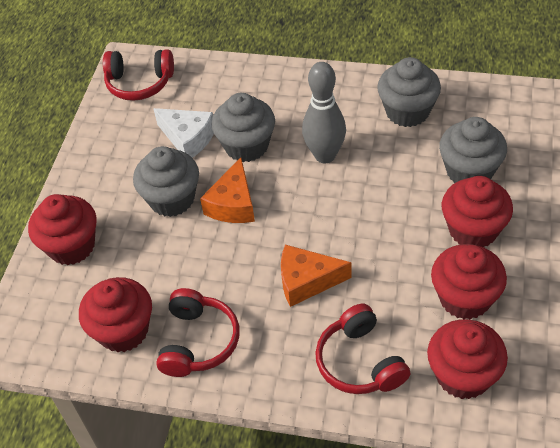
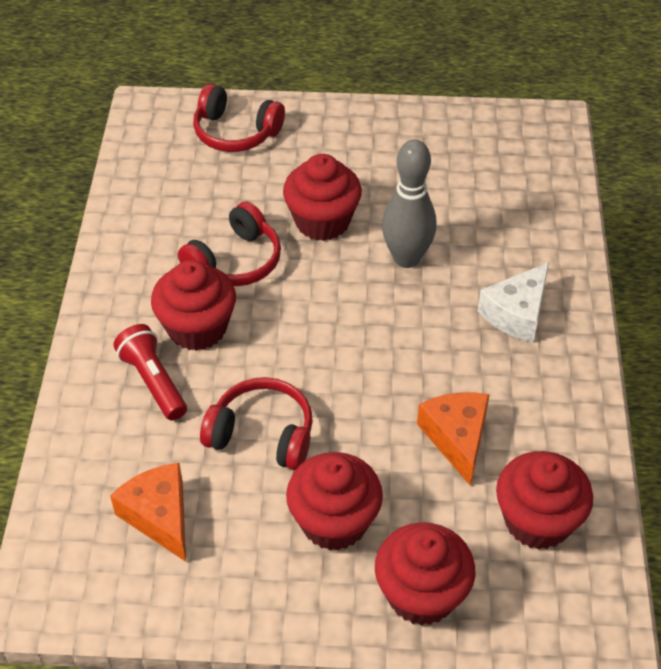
grey cupcake: [133,146,199,217] [212,93,275,162] [377,57,441,127] [439,117,507,183] = 4 -> none = 0
red flashlight: none = 0 -> [113,324,187,420] = 1

